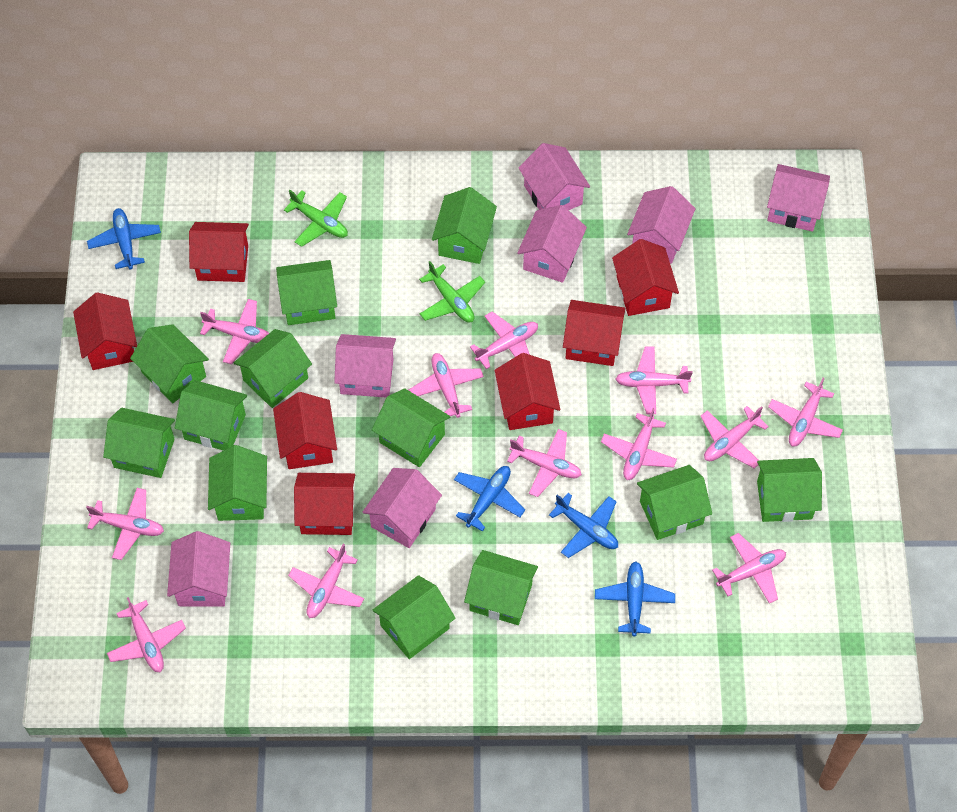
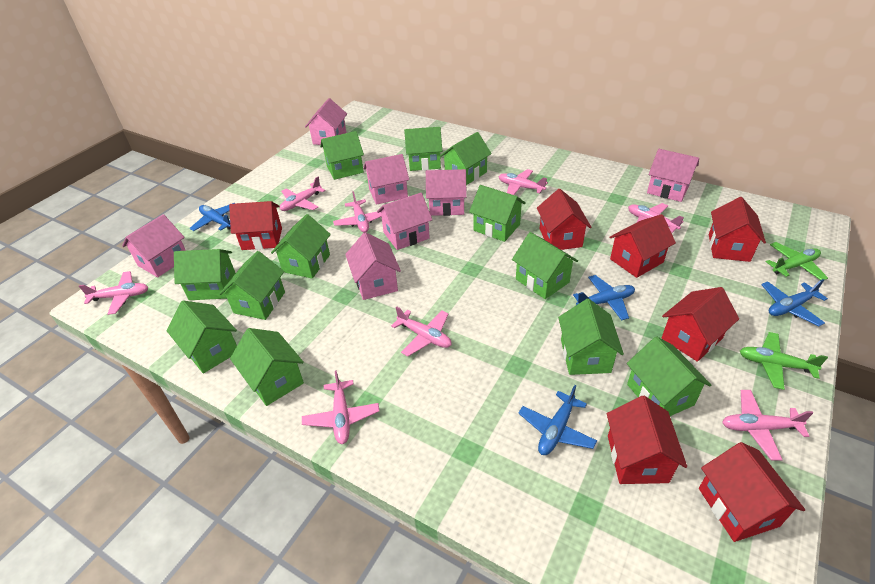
pink plane: [86,488,164,560] [107,597,186,672] [200,299,269,364] [288,544,364,618] [409,353,484,418] [470,312,538,369] [507,429,582,497] [601,408,677,480] [615,346,693,414] [701,406,769,468] [712,533,786,604] [768,377,843,447] = 12 -> [79,271,149,315] [280,177,325,211] [302,370,379,444] [333,191,381,233] [391,306,452,356] [498,169,548,195] [628,203,684,233] [722,390,813,461] = 8

